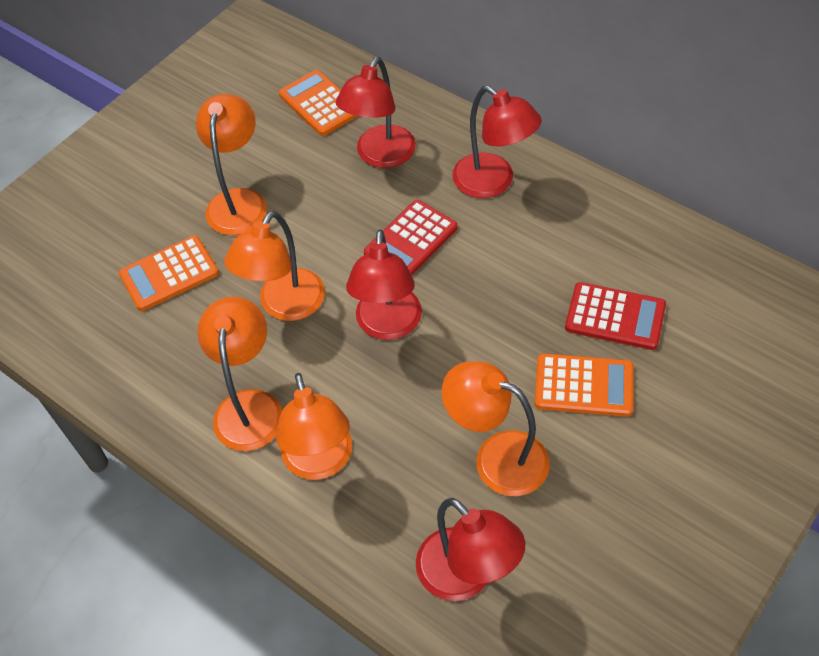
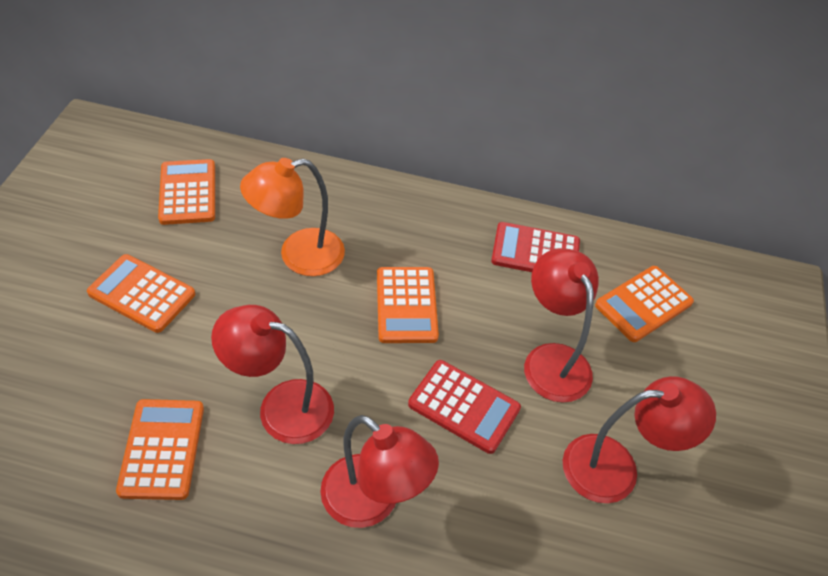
orange calculator: [119,236,219,311] [279,70,358,136] [535,353,634,417] = 3 -> [87,254,195,333] [116,399,204,500] [158,159,215,225] [377,267,439,343] [595,266,694,342] = 5
orange lamp: [196,94,267,235] [197,297,282,451] [224,211,325,321] [276,373,352,480] [442,361,550,496] = 5 -> [240,158,345,276] = 1

